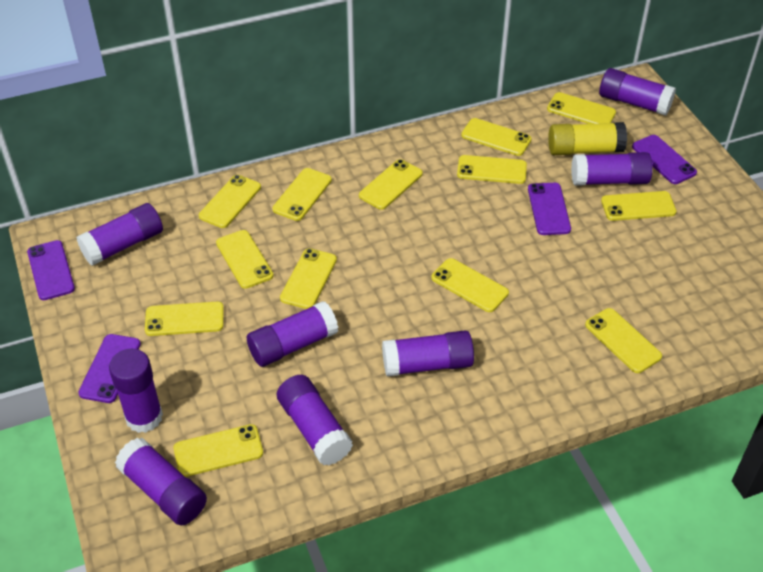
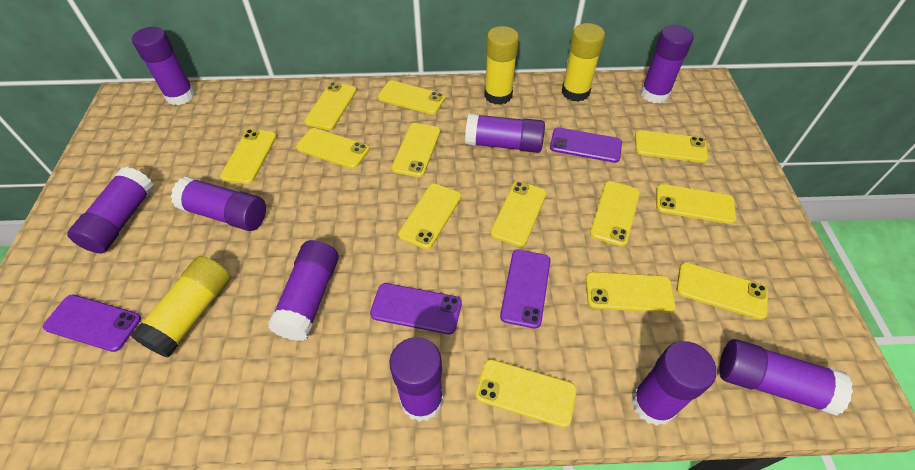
purple glue stick: [76,203,163,266] [109,349,163,433] [115,438,207,525] [247,301,338,367] [277,375,353,466] [382,330,474,377] [571,152,653,186] [599,68,676,116] = 8 -> [67,167,154,253] [132,27,195,105] [171,176,266,231] [268,240,339,341] [389,337,443,422] [465,113,545,153] [632,341,717,426] [640,25,694,103] [719,339,853,415] = 9
yellow glue stick: [548,122,627,155] = 1 -> [130,256,231,358] [484,26,519,105] [562,23,605,102] = 3

